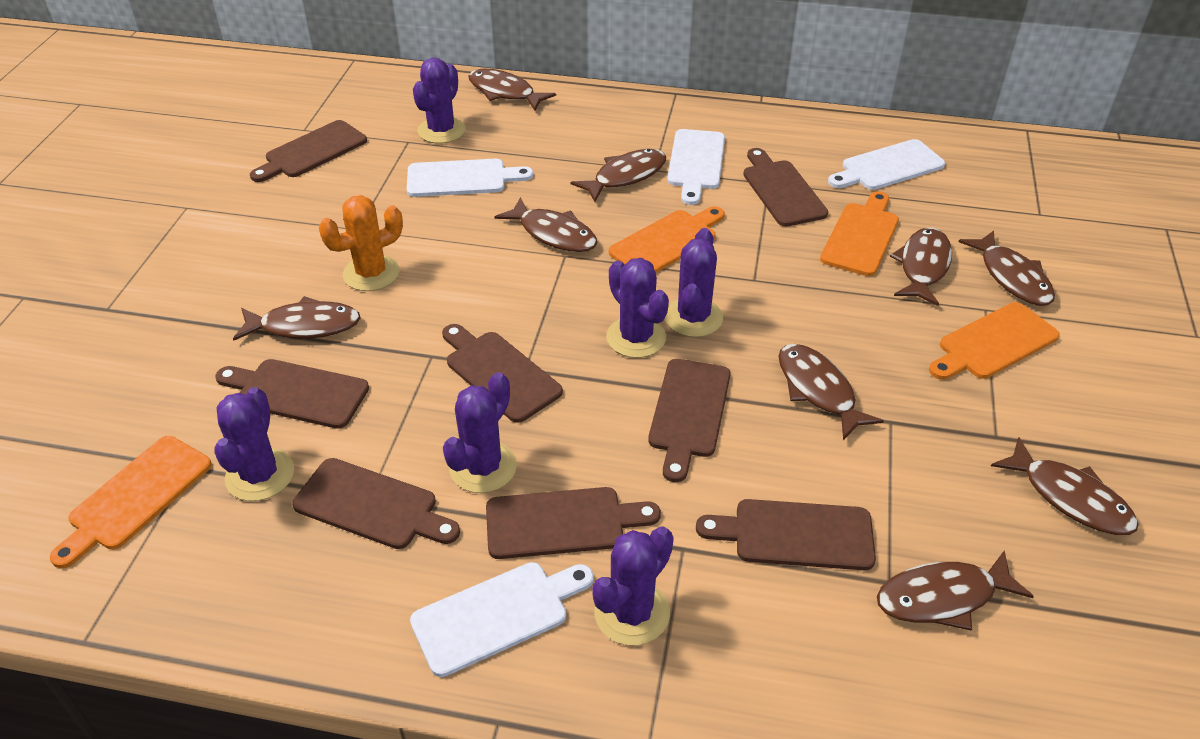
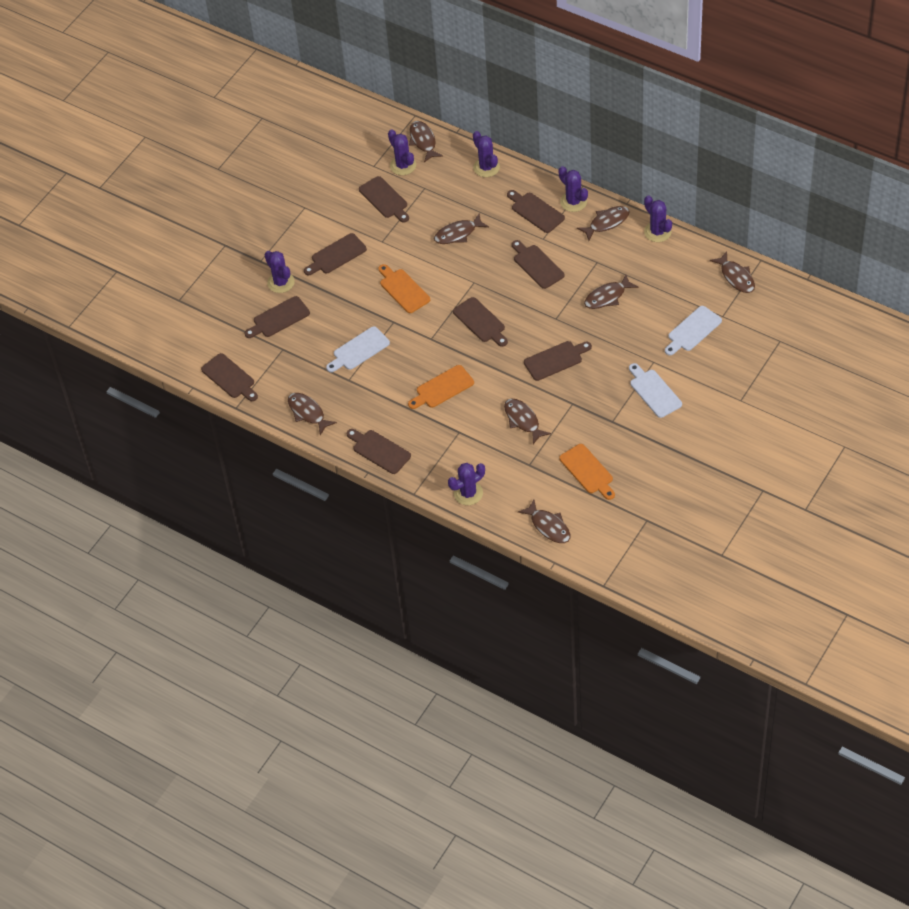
brown cutting board: [215,359,369,429] [250,120,367,182] [292,458,460,549] [442,324,563,423] [486,487,661,559] [648,359,730,482] [696,499,876,570] [743,148,828,227] = 8 -> [201,353,258,401] [245,296,310,338] [304,233,367,275] [347,429,411,474] [359,176,409,223] [453,297,508,347] [507,190,565,233] [512,240,565,289] [524,341,592,381] = 9
brown fish: [233,296,361,341] [468,69,556,111] [495,197,597,252] [571,149,666,202] [778,344,884,440] [877,550,1034,631] [890,227,952,306] [958,230,1055,306] [991,437,1139,535] = 9 -> [288,393,337,435] [409,121,443,162] [434,214,489,244] [504,399,551,444] [518,500,570,543] [577,206,630,240] [584,274,638,309] [710,251,755,293] = 8
orange cactus: [319,195,403,291] = 1 -> none = 0
orange cutting board: [50,436,212,568] [609,206,725,273] [820,191,899,276] [929,302,1060,380] = 4 -> [379,264,430,313] [408,365,474,409] [559,444,615,500] = 3
white cutting board: [407,159,533,197] [410,562,594,677] [667,129,725,205] [828,139,945,190] = 4 -> [326,326,390,372] [629,363,682,418] [665,306,722,355] = 3

